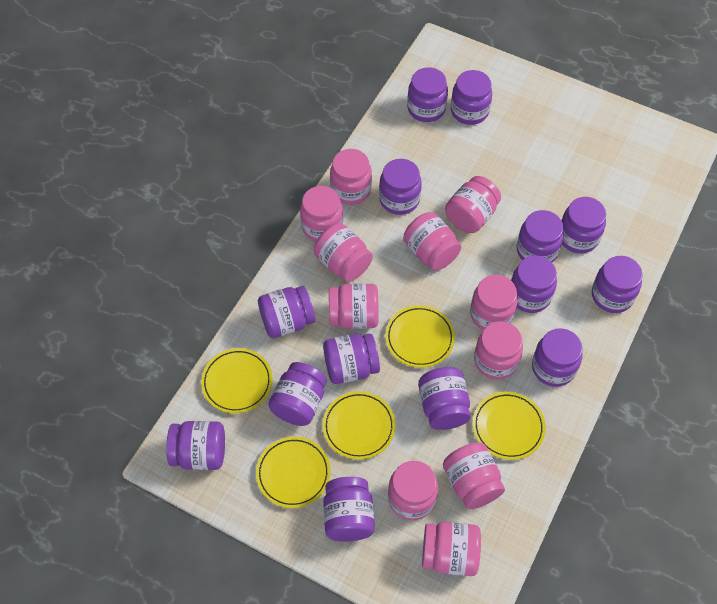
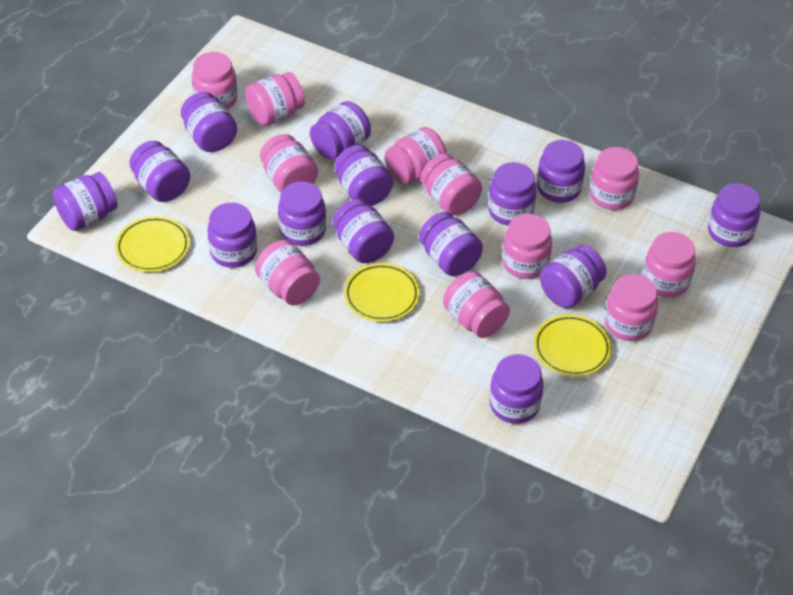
yellow plate: [201,348,272,413] [256,437,331,508] [323,391,396,460] [385,305,455,368] [473,392,546,460] = 5 -> [115,216,190,272] [344,263,420,322] [534,314,611,377] = 3

